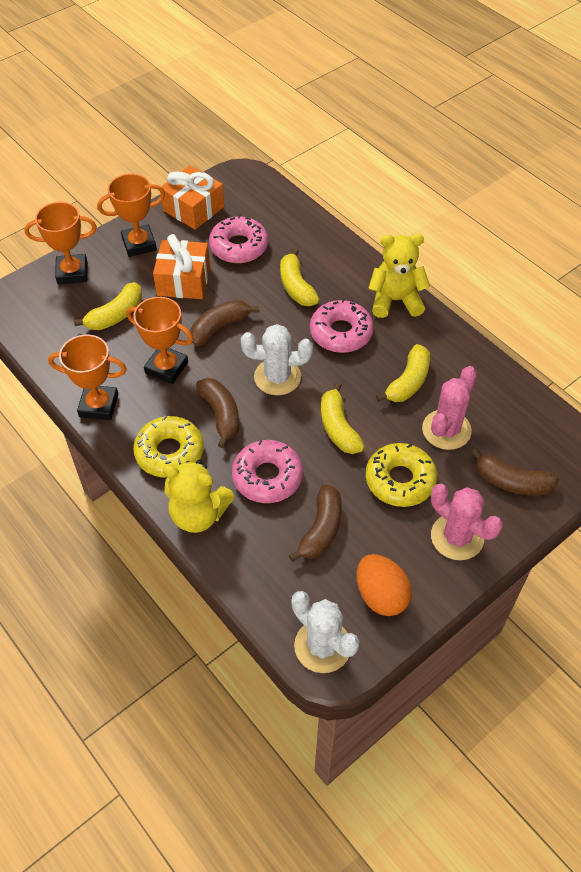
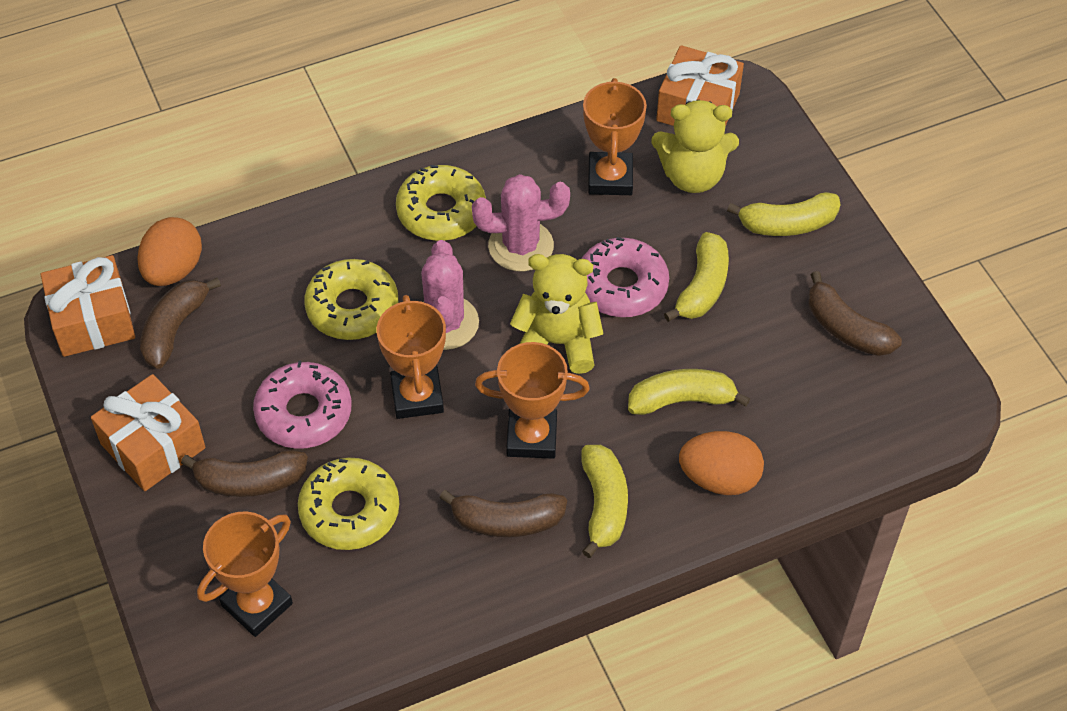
orange egg: [356,554,412,616] = 1 -> [137,217,202,286] [679,431,764,495] = 2
orange gift: [153,234,210,299] [161,165,224,230] = 2 -> [41,255,135,357] [91,374,205,491] [656,45,744,126] = 3
pink donut: [209,215,268,263] [232,440,303,503] [310,299,374,353] = 3 -> [253,360,352,449] [581,237,669,317] = 2
white cactus: [241,324,313,396] [292,591,359,673] = 2 -> none = 0
yellow donut: [133,416,204,478] [366,443,437,507] = 2 -> [298,458,399,550] [304,259,398,340] [396,165,486,241] = 3

